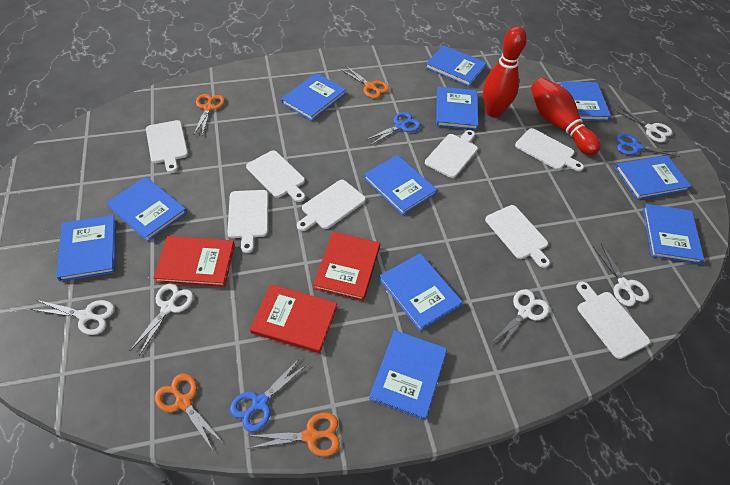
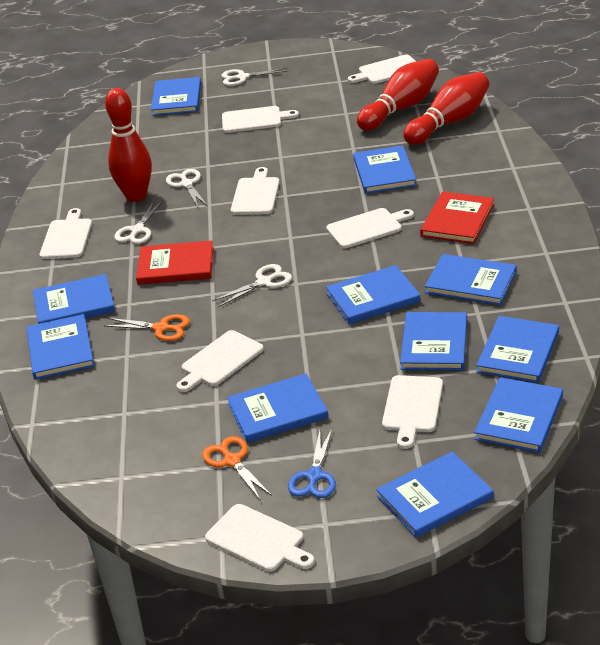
blue scissors: [230,358,308,432] [365,112,421,145] [617,134,680,157] = 3 -> [288,429,336,498] = 1
orange scissors: [155,373,222,452] [194,94,225,135] [249,413,340,456] [340,65,389,98] = 4 -> [105,314,190,341] [202,436,272,500] = 2
red book: [154,236,235,287] [250,284,337,353] [313,232,380,301] = 3 -> [136,240,213,285] [420,191,494,244] = 2
red bowling pin: [483,26,527,117] [531,78,601,155] = 2 -> [105,88,152,202] [357,59,439,131] [403,72,489,145] = 3
white scissors: [31,300,115,335] [130,283,194,356] [491,289,549,350] [593,244,650,306] [615,106,673,142] = 5 -> [114,200,163,244] [166,169,208,207] [212,264,292,307] [221,68,287,86] = 4

